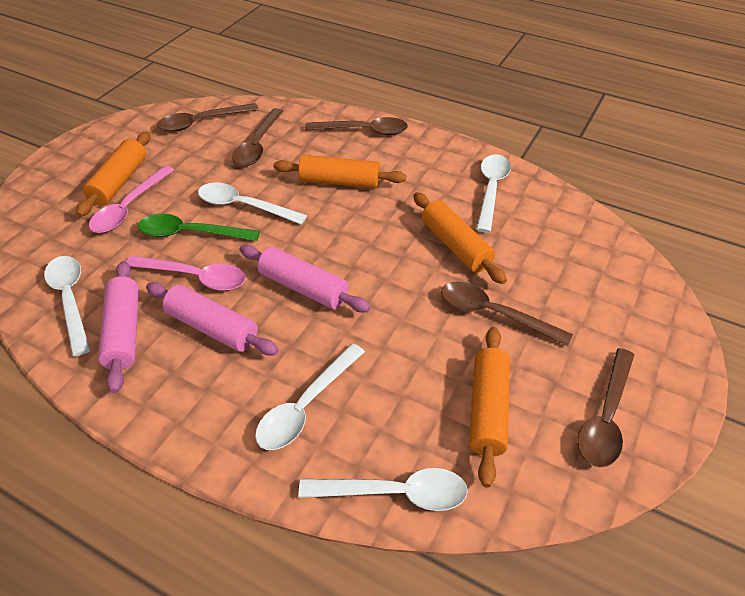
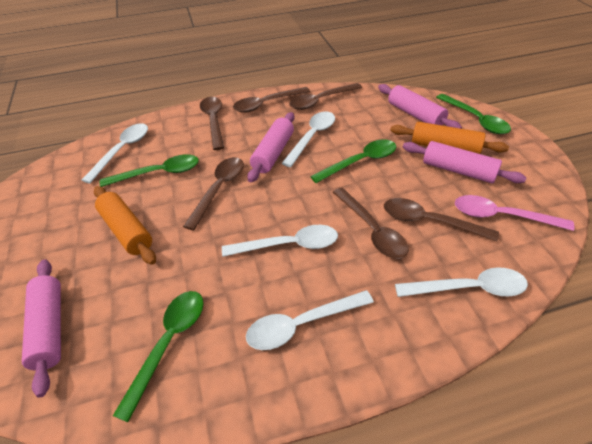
brown spoon: [157,103,259,132] [232,108,283,166] [305,117,408,135] [441,281,573,346] [577,348,634,467] = 5 -> [183,157,244,230] [200,97,224,150] [233,87,310,112] [289,83,362,110] [333,187,409,259] [384,198,499,241] = 6
green spoon: [138,214,260,241] = 1 -> [100,154,199,187] [113,291,204,422] [310,139,396,183] [436,94,511,134] = 4
orange rolling pin: [76,132,150,217] [273,155,406,189] [413,192,507,284] [469,327,510,487] = 4 -> [94,186,156,265] [390,122,509,154] = 2
pink rolling pin: [98,261,139,393] [146,282,279,356] [240,245,371,313] = 3 -> [22,259,61,398] [247,112,294,182] [378,84,462,129] [403,141,526,183] = 4
pink spoon: [89,166,174,233] [126,255,246,291] = 2 -> [455,195,574,231] = 1

